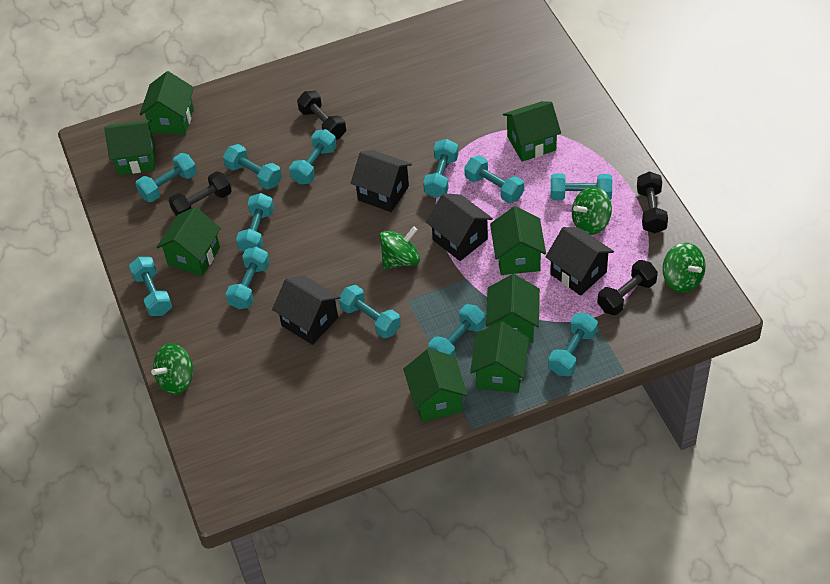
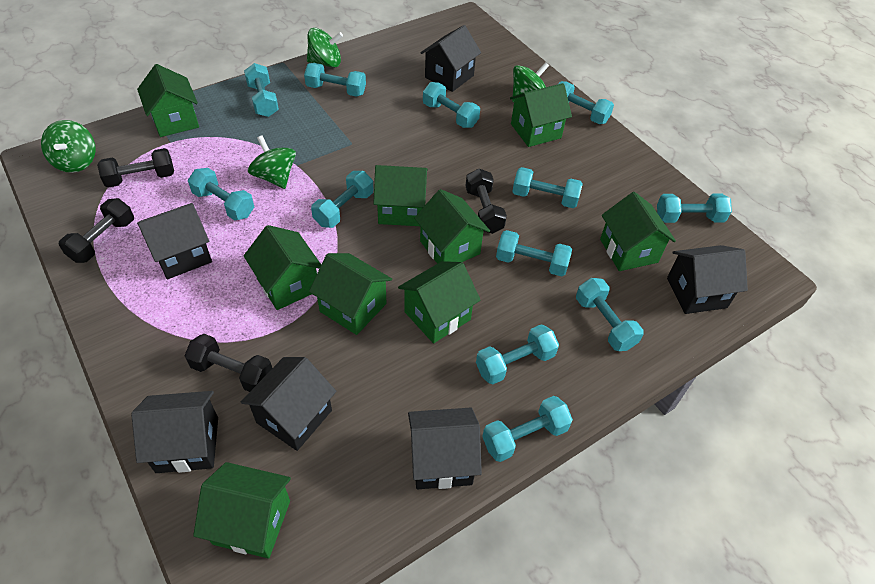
black house: [272,276,341,345] [351,150,412,212] [426,193,493,261] [545,227,614,296] = 4 -> [131,391,218,473] [137,203,212,279] [241,357,336,451] [408,408,482,489] [420,25,481,92] [667,245,748,314] = 6
green house: [104,120,155,175] [140,71,194,135] [156,207,221,276] [403,349,468,422] [470,322,529,393] [486,274,540,343] [490,206,546,275] [503,101,561,162] = 8 -> [137,64,199,137] [193,462,291,558] [244,225,321,310] [309,253,392,335] [373,165,428,226] [398,261,481,343] [414,189,490,264] [510,83,572,147] [600,192,676,271] = 9

